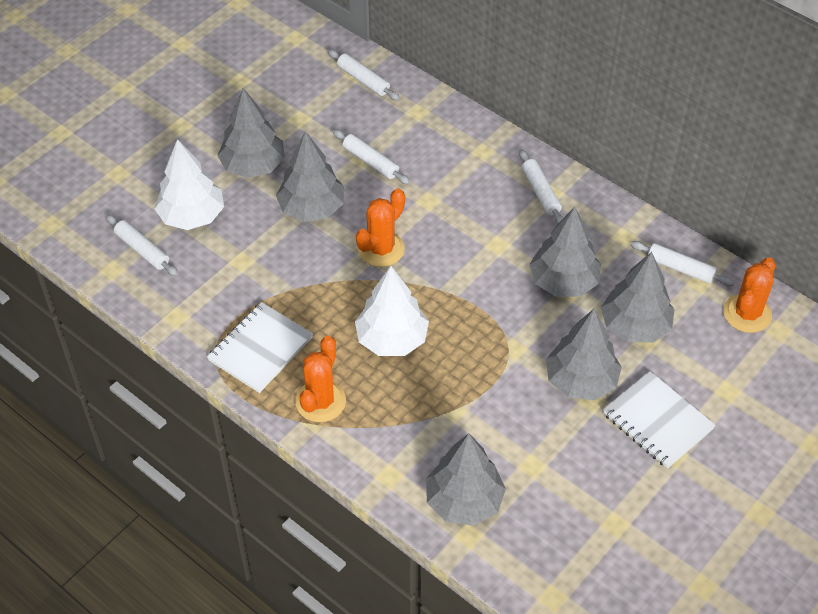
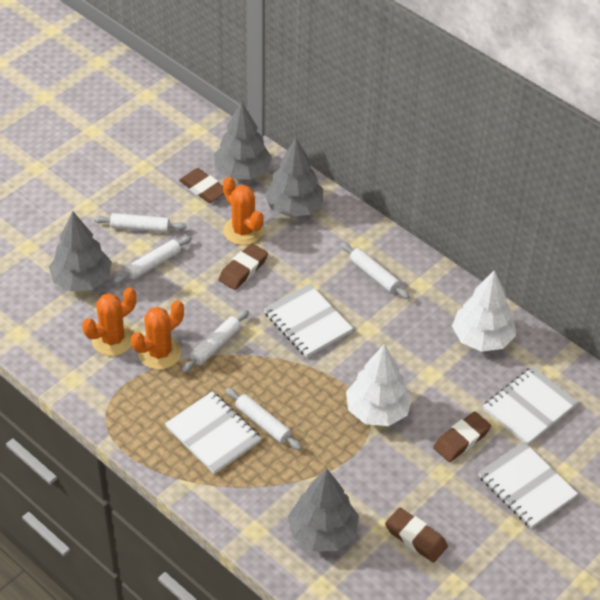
brown eraser: none = 0 -> [179,168,224,203] [218,243,268,290] [385,508,448,563] [433,411,491,462] = 4
grey tree: [217,88,285,178] [276,131,344,222] [426,433,506,526] [529,207,601,297] [546,309,622,400] [601,252,675,343] = 6 -> [49,211,112,292] [214,102,272,180] [264,138,323,217] [288,469,359,551] = 4
white notebook: [207,302,313,393] [603,371,716,469] = 2 -> [165,391,262,474] [264,284,353,358] [478,442,578,529] [483,366,578,445] = 4

